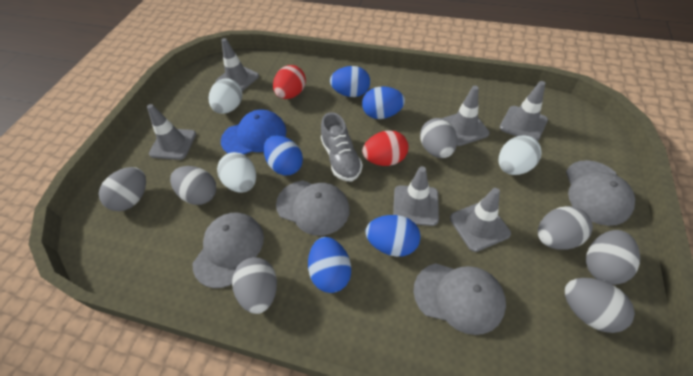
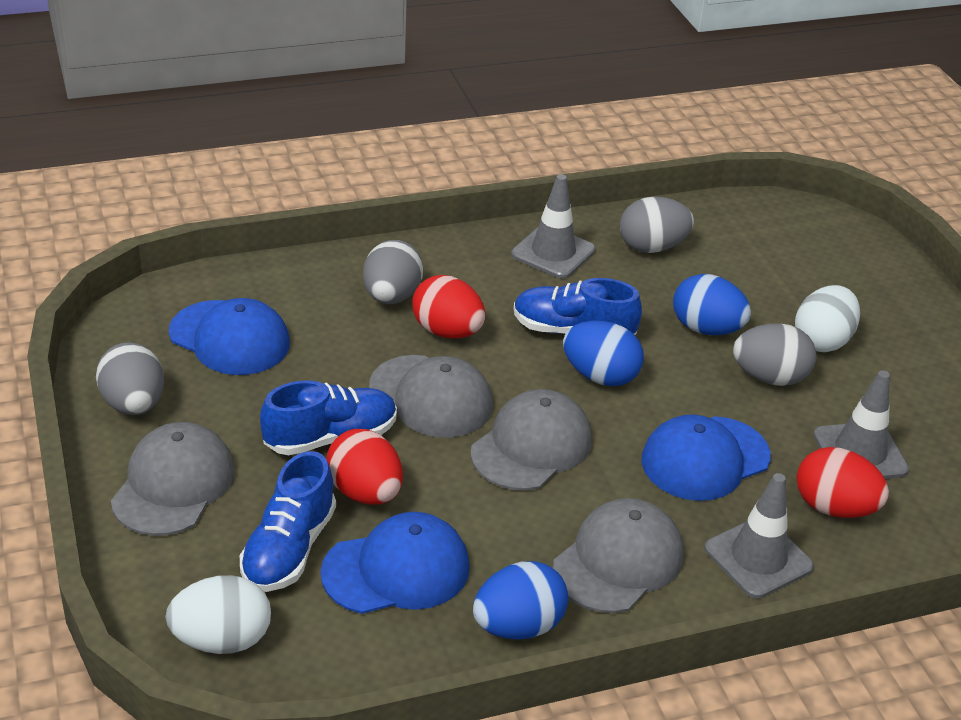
blue cap: [221,109,286,154] = 1 -> [169,298,290,375] [321,512,470,614] [641,415,771,501] = 3
blue egg: [264,135,303,176] [308,237,351,293] [330,66,370,97] [362,86,405,119] [366,215,421,257] = 5 -> [473,561,568,640] [563,320,644,386] [673,274,751,335] = 3
blue shoe: none = 0 -> [240,451,336,592] [260,380,397,455] [514,278,642,335] = 3
grey egg: [99,167,146,211] [170,166,216,205] [232,257,277,314] [420,118,457,158] [538,206,593,250] [565,278,635,333] [586,230,640,285] = 7 -> [96,342,164,415] [363,240,423,304] [620,196,694,253] [733,323,817,386] = 4
grey shoe: [321,112,363,181] = 1 -> none = 0
grey traffic cone: [147,104,196,160] [216,38,259,91] [393,166,439,226] [442,86,490,146] [450,188,511,252] [500,81,548,142] = 6 -> [511,174,596,278] [704,473,814,599] [813,370,909,479] = 3
red egg: [273,65,306,99] [362,130,409,166] = 2 -> [326,429,403,505] [412,275,485,338] [797,447,889,518] = 3
white egg: [209,78,242,114] [217,152,256,193] [499,136,542,175] = 3 -> [165,575,271,654] [795,285,860,352] = 2

